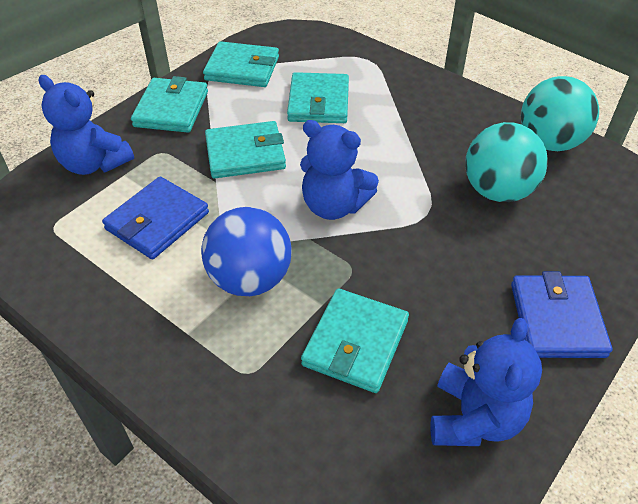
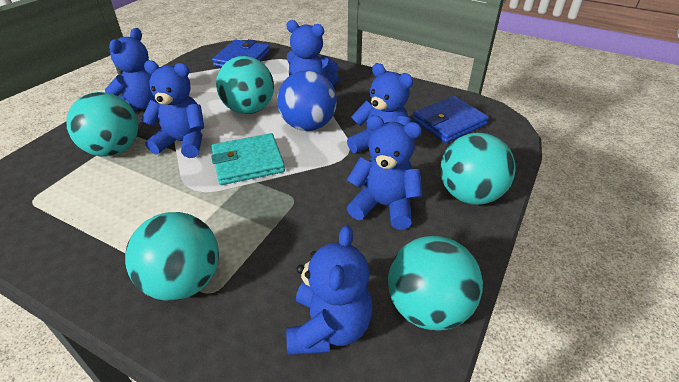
blue teddy bear: [39,75,134,175] [300,120,379,220] [430,318,542,446] = 3 -> [105,28,158,112] [141,60,204,158] [286,20,339,85] [286,225,372,355] [347,63,413,153] [347,115,423,230] = 6
turquoise ball: [465,122,548,202] [521,76,599,151] = 2 -> [66,92,139,157] [125,212,219,301] [216,56,274,114] [388,236,483,331] [440,133,516,205] = 5
turquoise wallet: [131,76,208,133] [203,41,279,87] [205,121,286,179] [287,72,349,123] [301,288,409,393] = 5 -> [211,133,285,185] = 1

